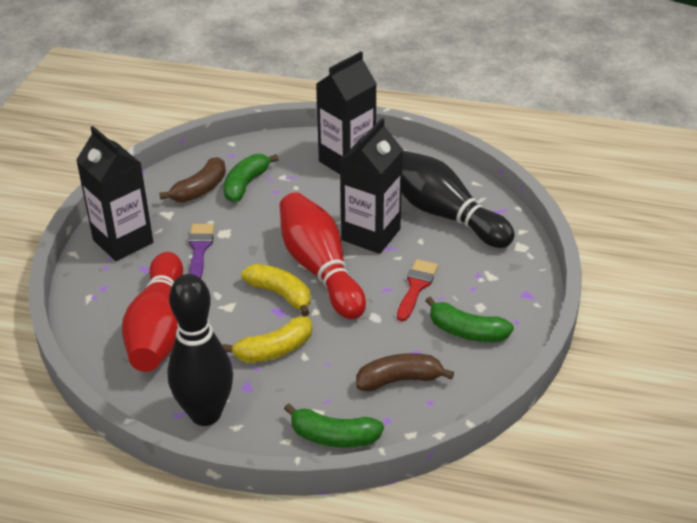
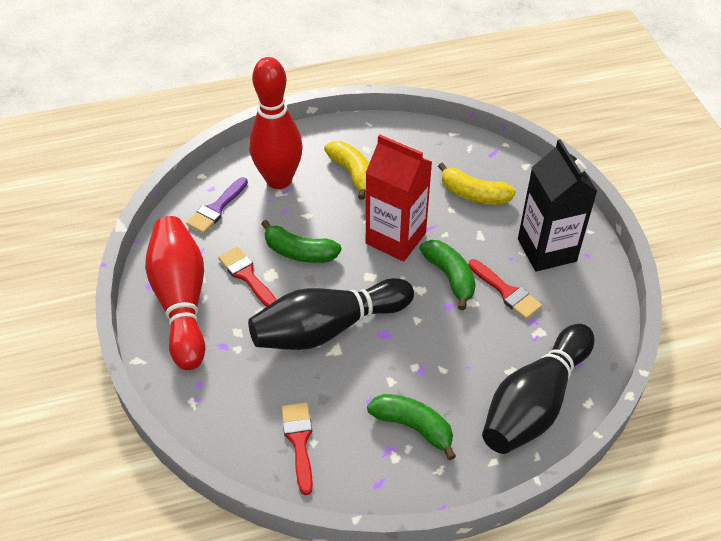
black carton: [76,126,153,261] [316,51,377,174] [340,118,403,254] = 3 -> [518,139,597,272] = 1
brown banana: [159,157,226,203] [356,353,454,391] = 2 -> none = 0
red brush: [397,259,438,322] = 1 -> [218,247,276,307] [281,403,313,495] [468,259,542,319] = 3
red carton: none = 0 -> [366,134,432,262] = 1

